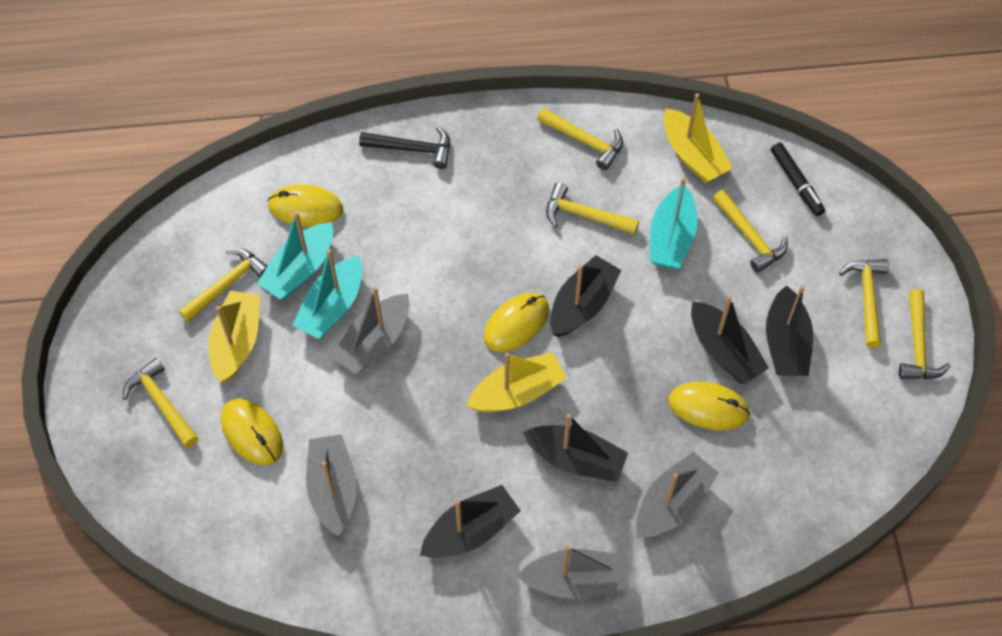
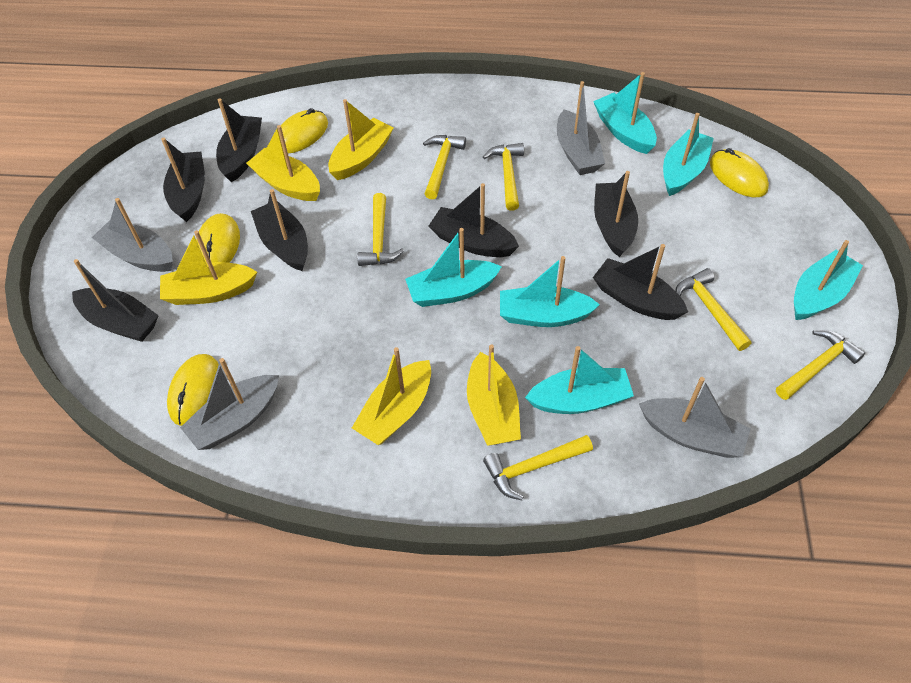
black boat: [420,485,521,558] [523,414,628,482] [550,255,622,337] [691,296,769,384] [766,285,813,376] = 5 -> [72,259,159,342] [161,138,205,222] [216,98,262,182] [251,189,308,271] [429,183,519,257] [593,244,688,320] [594,171,638,257] = 7
black hammer: [359,126,450,169] = 1 -> none = 0
black marker: [771,142,825,216] = 1 -> none = 0
turquoise boat: [257,212,333,300] [292,249,362,339] [650,177,698,269] = 3 -> [405,228,502,307] [500,256,600,327] [525,346,634,414] [593,72,657,154] [663,113,714,196] [794,240,863,320] = 6
yellow boat: [208,291,260,383] [466,352,567,413] [663,93,732,183] = 3 -> [160,230,257,305] [246,125,320,201] [328,99,394,180] [352,347,431,445] [467,344,521,446] = 5
yellow hammer: [122,358,198,448] [179,248,268,322] [537,108,623,170] [546,182,639,235] [713,190,788,273] [839,259,889,348] [899,289,950,379] = 7 -> [357,193,404,266] [423,135,466,199] [483,143,524,211] [483,435,593,500] [675,268,751,351] [776,330,865,400] = 6

